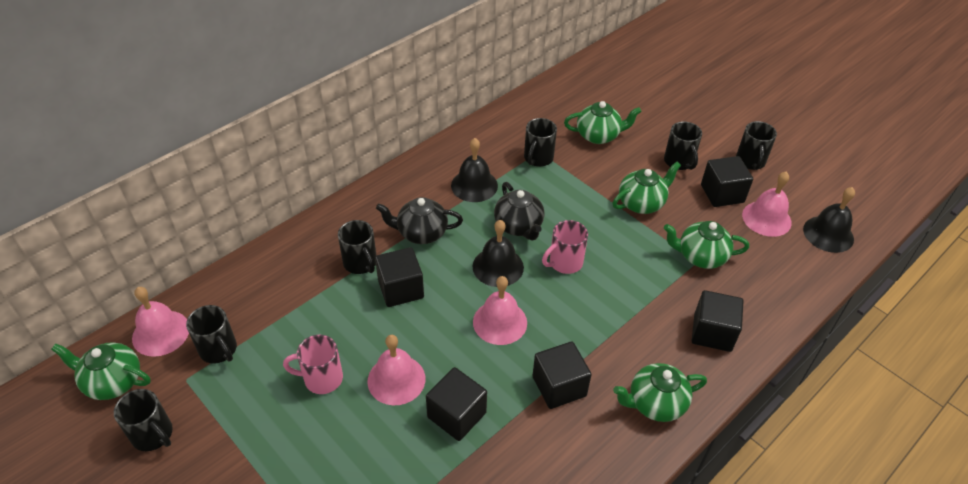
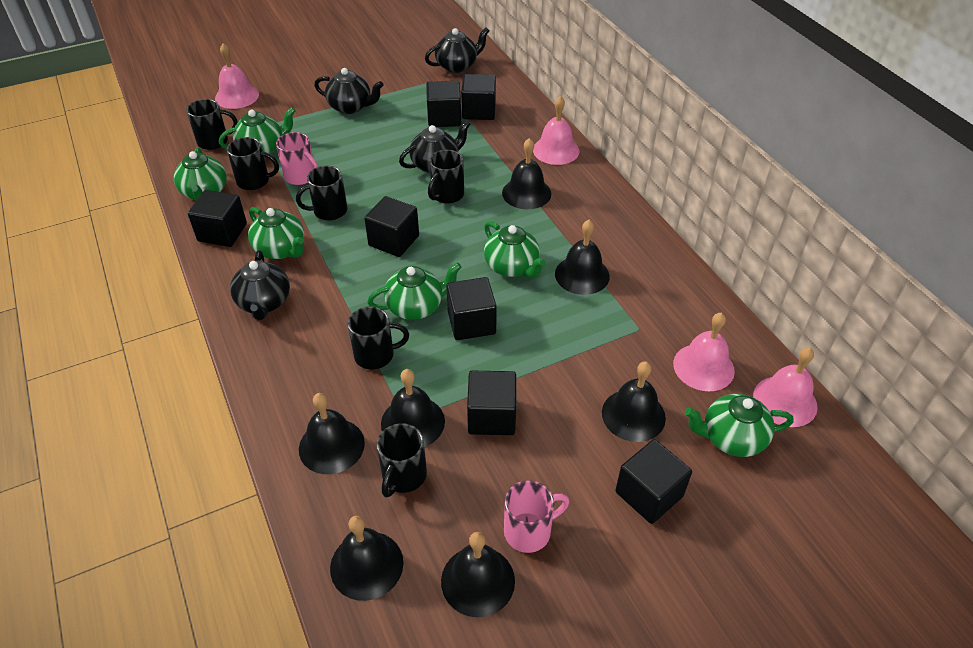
black bell: [451,138,498,202] [472,220,524,287] [803,187,855,253] = 3 -> [299,393,365,474] [330,516,404,601] [381,369,445,447] [441,532,515,617] [502,138,551,209] [555,220,610,295] [602,361,666,442] = 7
black cube: [375,247,424,307] [426,367,487,441] [532,341,592,409] [692,290,743,352] [701,156,753,207] = 5 -> [188,190,247,247] [364,196,419,257] [426,81,461,127] [446,277,497,340] [461,74,496,120] [467,371,516,435] [615,439,692,524] = 7
black teapot: [376,197,463,244] [494,182,544,240] = 2 -> [230,250,290,320] [314,68,383,114] [399,120,471,173] [425,27,489,73] = 4
green teapot: [51,342,151,400] [564,101,642,144] [612,162,681,214] [613,363,707,422] [664,221,749,269] = 5 -> [174,147,227,201] [219,107,295,157] [248,207,304,259] [367,262,462,320] [484,221,546,278] [685,394,794,457] = 6

